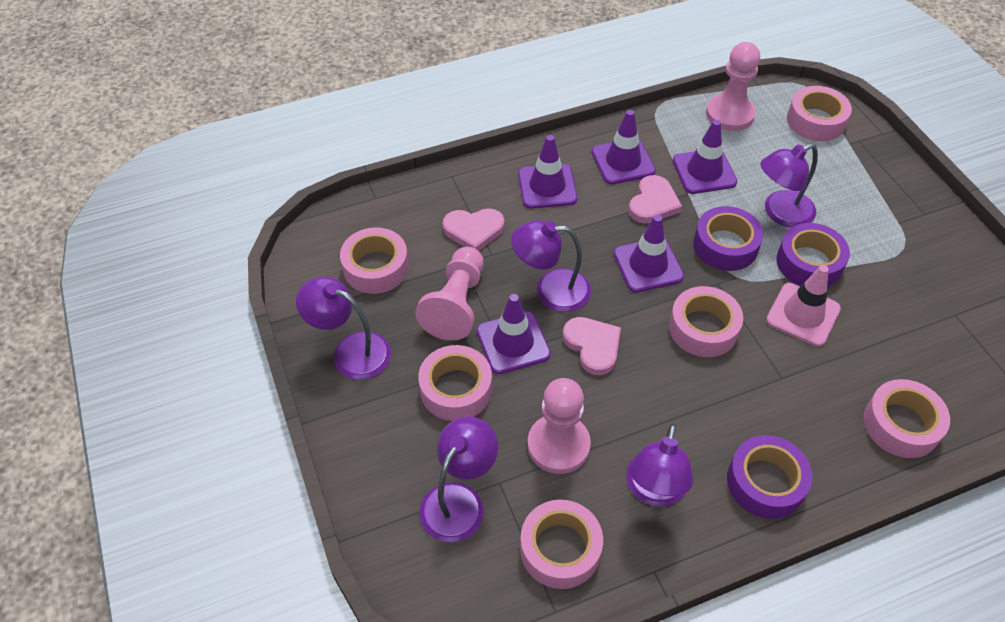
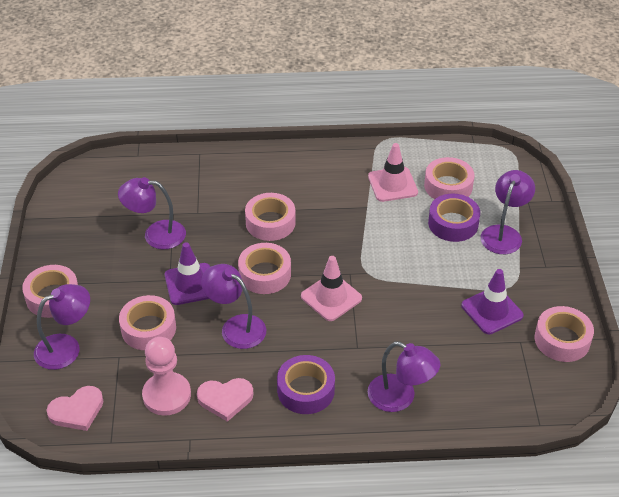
pink heart: [443,208,505,251] [563,317,621,375] [628,175,682,224] = 3 -> [47,386,103,431] [197,378,253,422] = 2
pink pawn: [415,247,484,341] [528,378,591,474] [706,42,760,131] = 3 -> [142,337,191,416] = 1
pink traffic cone: [766,265,841,347] = 1 -> [301,256,362,321] [368,143,418,202] = 2
purple tape: [693,206,763,271] [727,435,812,519] [776,223,850,287] = 3 -> [277,355,335,414] [428,193,480,242] = 2
purple traffic cone: [477,294,551,374] [518,135,577,209] [591,110,656,184] [613,215,684,292] [673,120,737,194] = 5 -> [165,242,210,305] [461,269,524,334] = 2

